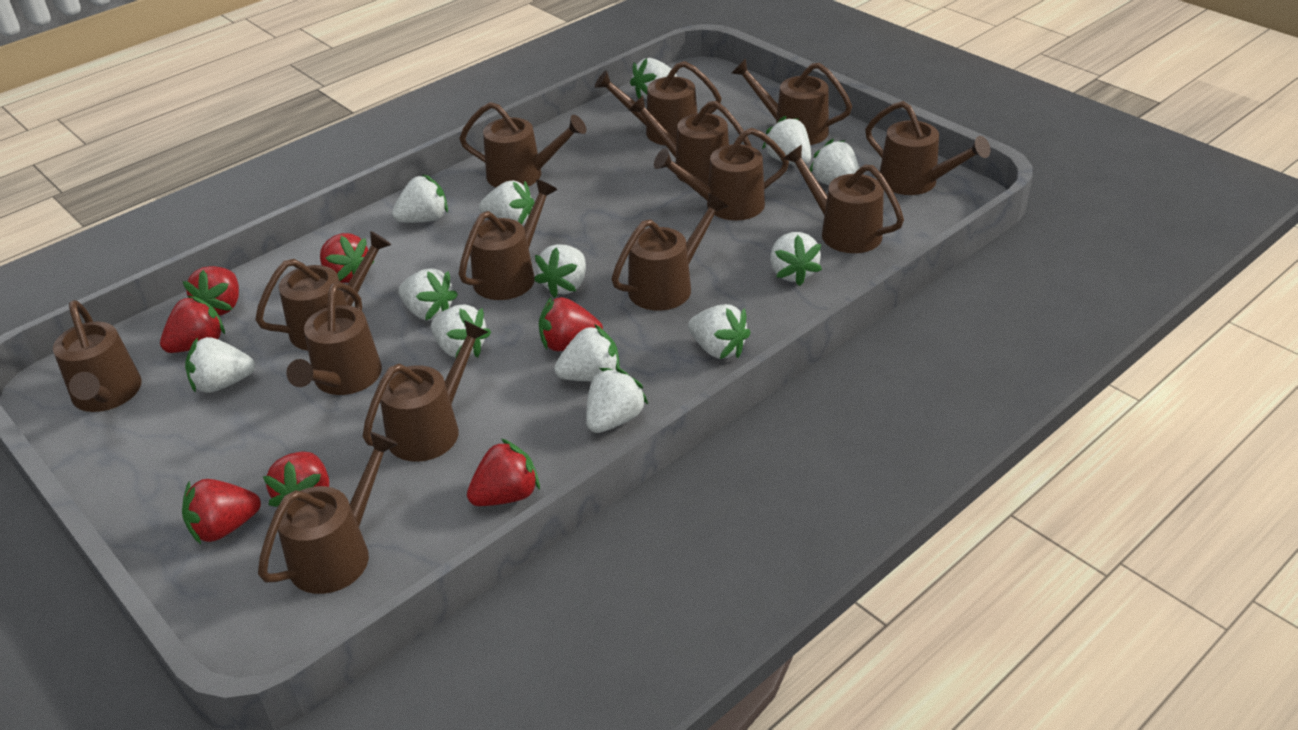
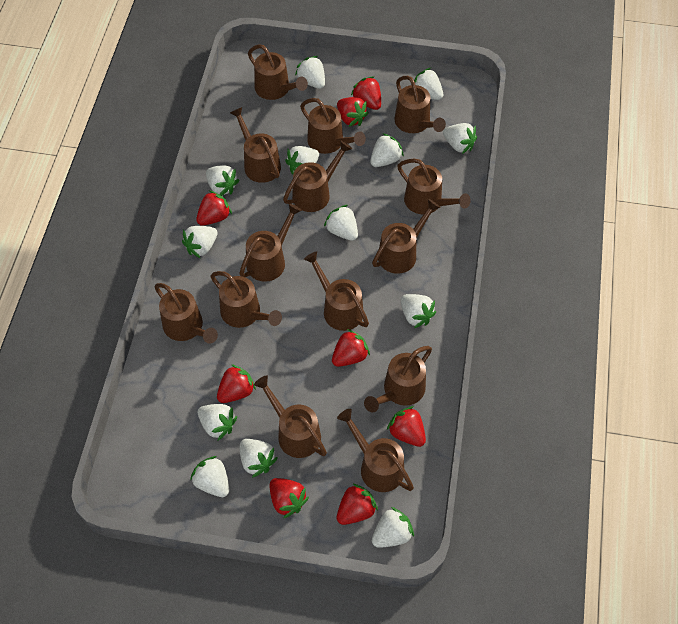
red strawberry: [160,295,225,353] [182,266,239,316] [182,479,261,544] [263,451,329,507] [320,233,374,283] [467,439,540,506] [539,296,603,351] = 7 -> [196,190,232,226] [217,364,256,403] [270,478,309,519] [332,329,370,367] [337,97,369,127] [337,483,378,525] [351,76,381,110] [387,406,426,447] = 8

